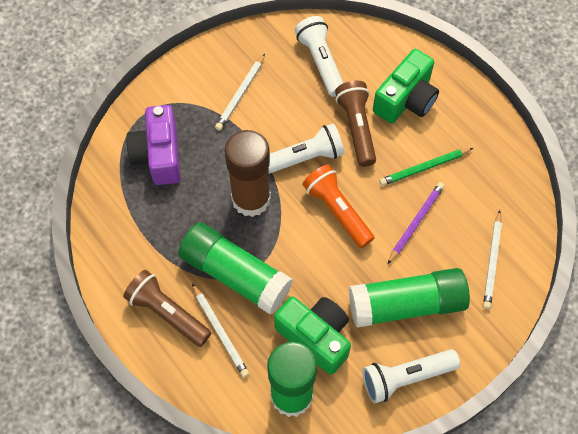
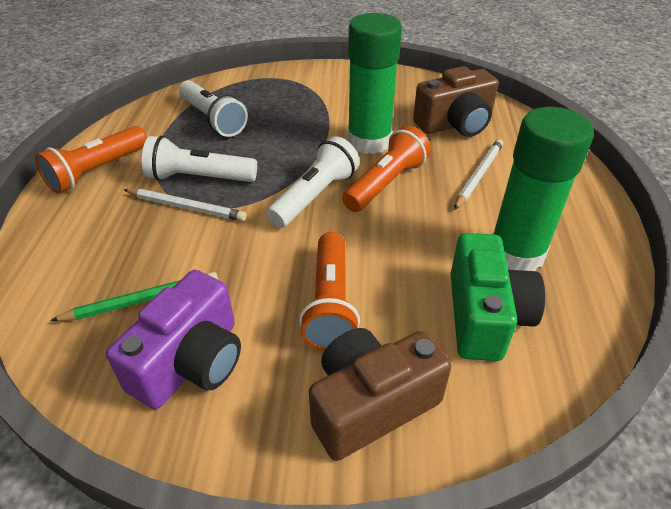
brown camera: none = 0 -> [309,328,451,461] [413,66,499,137] = 2
brown flashlight: [123,270,211,347] [335,81,376,167] = 2 -> none = 0
brown glue stick: [225,130,271,217] = 1 -> none = 0
green camera: [274,297,351,374] [373,49,439,123] = 2 -> [450,233,545,361] = 1
green glue stick: [178,223,293,314] [267,342,317,417] [349,268,470,327] = 3 -> [348,13,402,154] [492,107,594,271] = 2
orange flashlight: [303,165,374,248] = 1 -> [35,126,147,194] [299,232,360,351] [342,126,431,212] = 3
purple pencil: [387,182,445,265] = 1 -> none = 0
white pencil: [192,283,249,378] [215,54,265,131] [483,210,502,309] = 3 -> [124,189,247,221] [454,139,503,210] = 2

